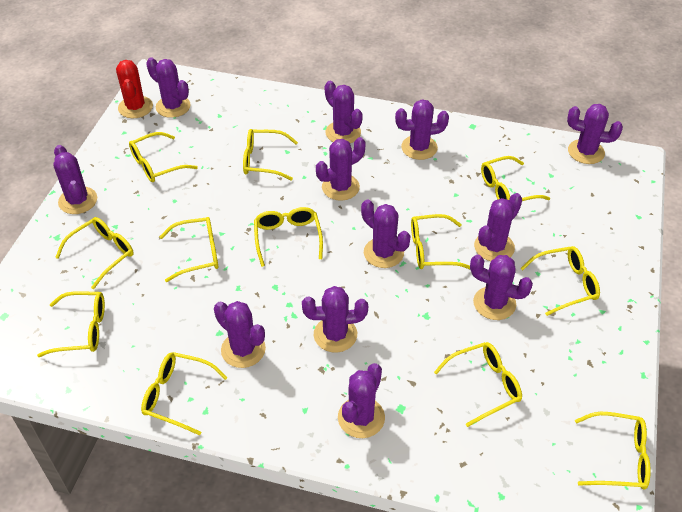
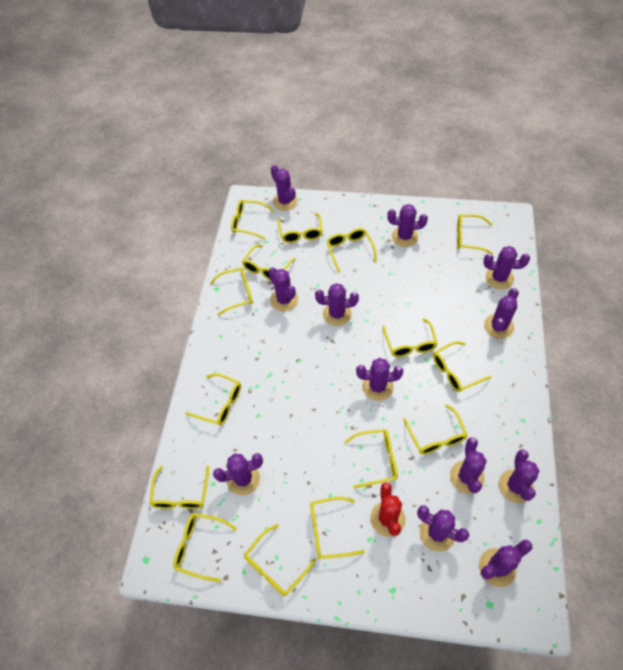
yellow glasses: [37,291,105,357] [55,217,134,289] [129,132,198,182] [141,352,228,435] [160,217,219,282] [243,129,298,180] [254,207,323,267] [411,214,470,269] [434,342,522,427] [481,156,550,201] [521,246,600,316] [575,412,651,489] = 12 -> [149,466,209,509] [173,513,237,582] [185,373,241,426] [210,268,253,316] [231,200,274,240] [242,245,296,281] [244,524,316,596] [278,213,323,243] [310,497,365,559] [327,228,377,272] [344,429,398,488] [382,318,438,357] [403,404,468,455] [433,341,491,392] [457,214,493,255] = 15

